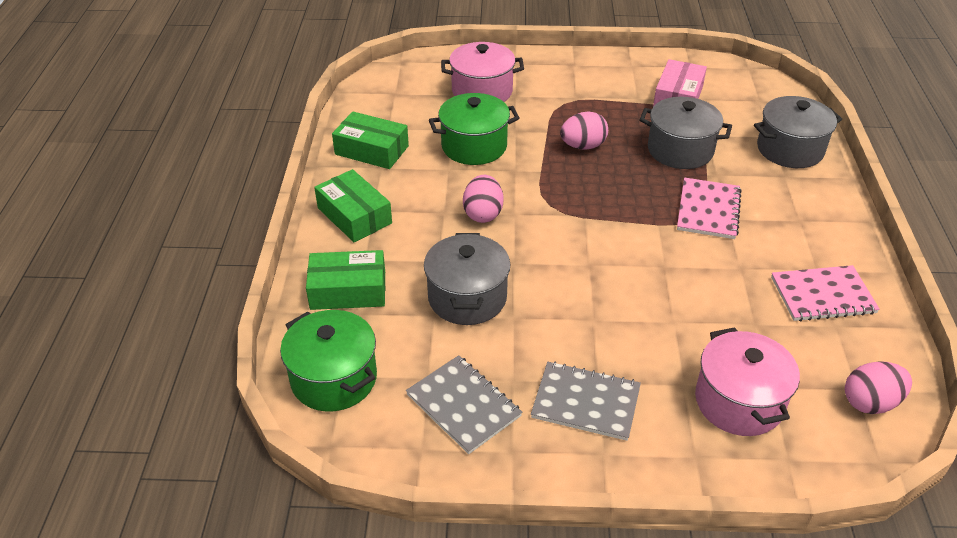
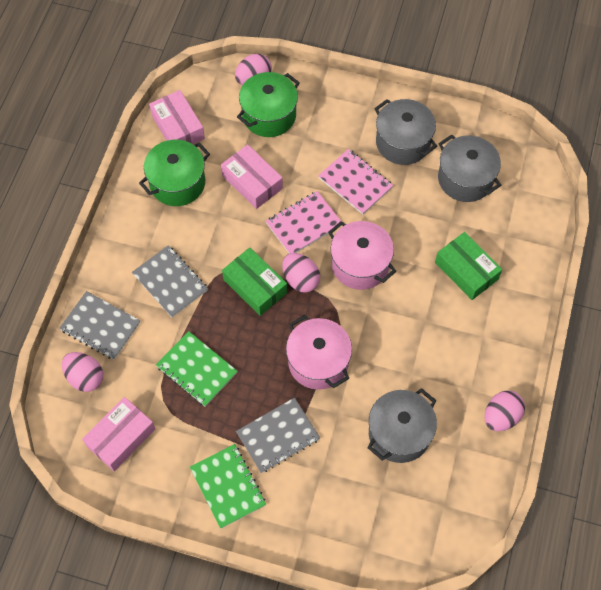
green box: [306,250,385,310] [314,169,392,242] [332,111,409,169] = 3 -> [222,247,287,316] [435,232,502,300] = 2
green notebook: none = 0 -> [156,331,238,407] [190,444,266,529] = 2
grey notebook: [406,355,522,454] [531,361,641,441] = 2 -> [59,291,140,360] [132,245,208,317] [236,398,320,473] = 3
pink box: [653,59,707,107] = 1 -> [82,397,155,471] [149,90,205,144] [221,144,283,209] = 3
pink egg: [463,175,504,223] [560,111,608,150] [845,361,912,414] = 3 -> [62,352,103,392] [235,54,272,85] [282,253,320,293] [485,391,525,431] = 4

